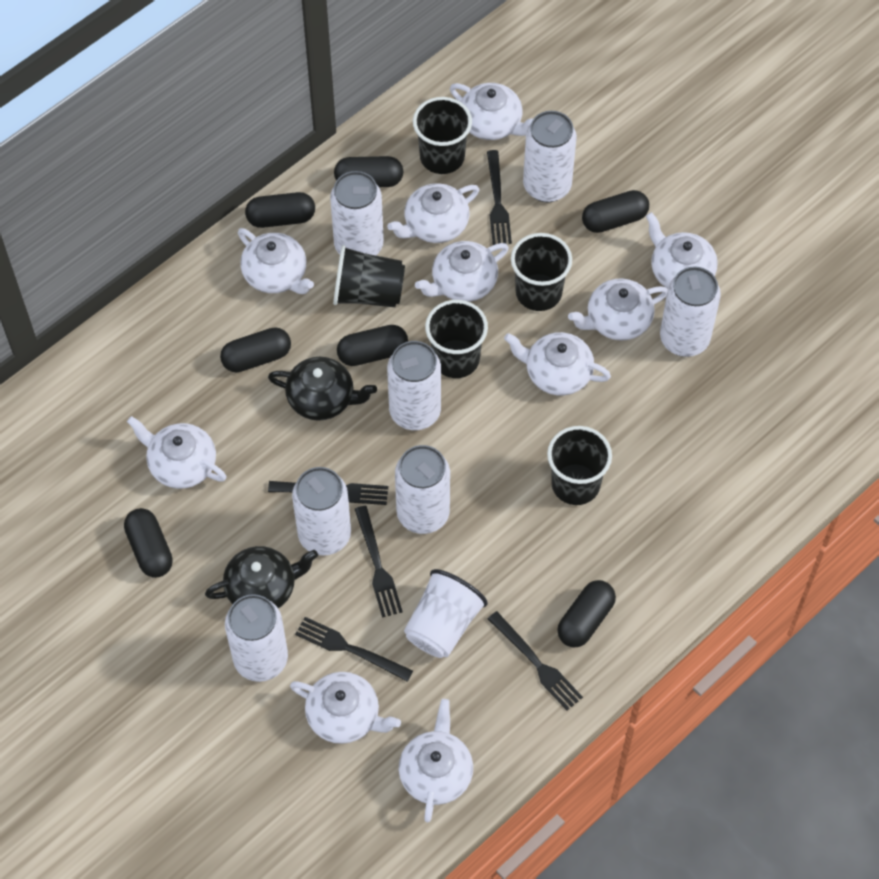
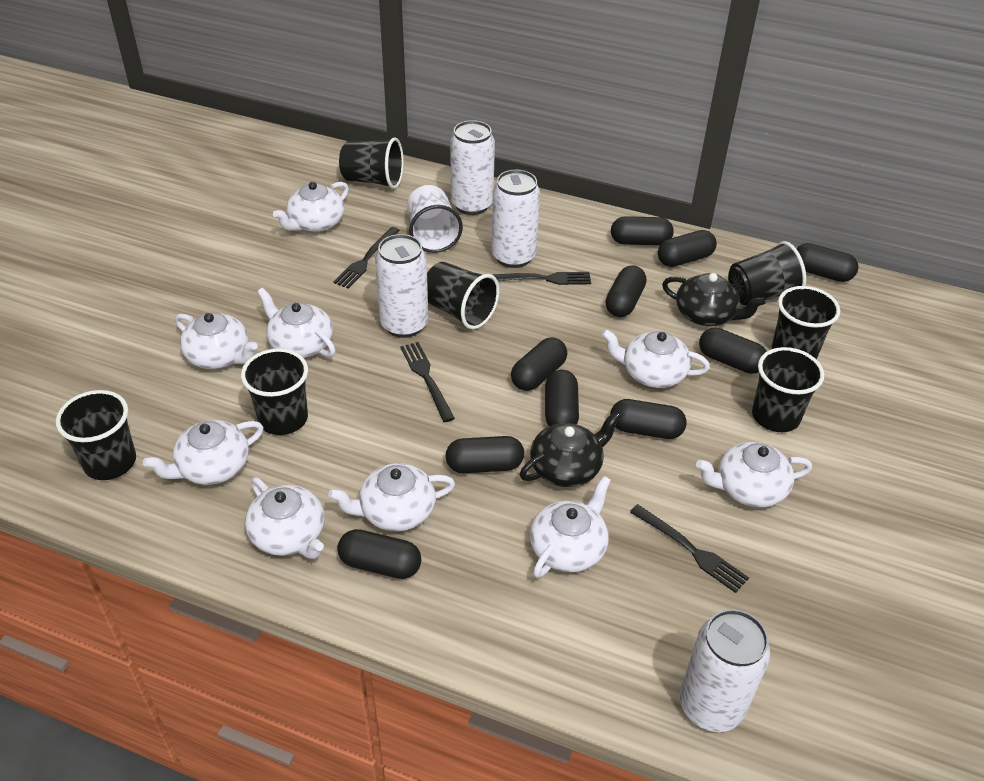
black capsule: [124,508,173,578] [220,327,291,373] [245,192,315,228] [334,156,404,187] [337,325,408,366] [557,580,616,648] [582,190,649,233] = 7 -> [337,529,421,579] [445,436,524,473] [511,337,567,391] [545,370,579,426] [606,265,647,317] [610,399,687,439] [611,216,674,245] [658,230,717,267] [699,328,767,374] [796,243,858,282] = 10
black cup: [333,245,405,307] [413,97,472,174] [425,300,488,378] [511,233,572,311] [547,426,612,505] = 5 -> [56,390,136,480] [241,348,308,435] [339,138,404,189] [427,262,500,329] [728,241,806,305] [752,347,824,432] [772,286,840,359] = 7
black fork: [268,481,388,505] [295,617,413,682] [355,506,403,618] [487,150,512,245] [488,611,583,710] = 5 -> [333,227,400,289] [400,342,455,422] [491,272,591,285] [630,504,749,593] = 4
white can: [225,594,288,682] [292,467,351,555] [330,171,384,255] [387,341,441,430] [395,445,450,534] [523,111,577,203] [660,266,721,357] = 7 -> [375,234,428,338] [450,120,495,215] [491,170,540,268] [680,609,770,732] = 4
white teapot: [127,416,227,489] [238,228,314,294] [290,672,401,744] [387,183,479,243] [399,699,473,822] [415,241,509,302] [450,83,533,140] [504,332,611,395] [568,279,668,340] [646,212,721,293] = 10 -> [143,420,264,485] [175,312,258,369] [245,477,324,559] [257,288,335,358] [273,182,349,232] [328,463,455,531] [530,476,611,578] [602,329,710,388] [696,442,812,507] = 9

